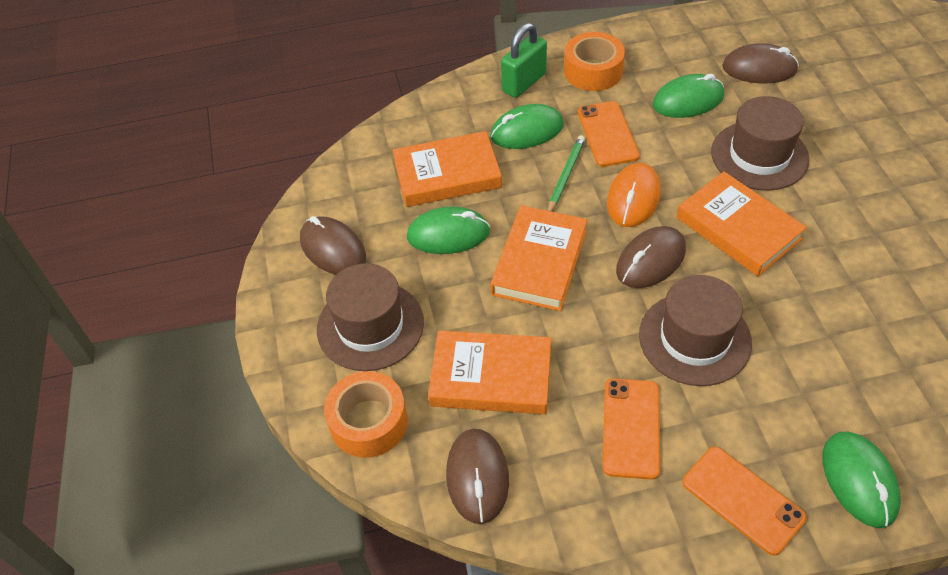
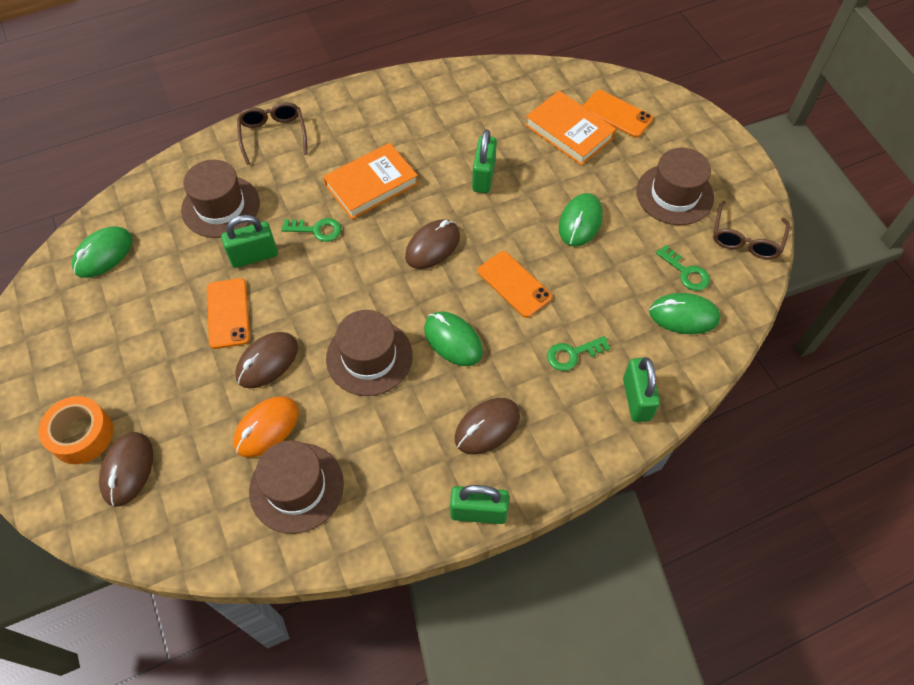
brown glasses: none = 0 -> [237,102,307,165] [713,201,790,259] = 2
brown hat: [317,263,424,371] [639,275,752,386] [711,96,810,191] = 3 -> [181,159,260,238] [249,441,344,534] [326,310,413,396] [636,148,714,225] = 4
green key: none = 0 -> [281,218,341,242] [547,336,611,371] [656,245,710,291] = 3
green padlock: [501,23,547,98] = 1 -> [221,215,278,268] [450,485,509,524] [472,130,497,193] [623,357,660,422] = 4
green pencil: [548,136,585,212] = 1 -> none = 0
orange book: [393,131,502,207] [428,330,551,414] [490,205,587,311] [677,171,807,276] = 4 -> [323,143,418,219] [525,91,616,166] = 2
orange tape: [324,371,408,458] [564,32,625,91] = 2 -> [38,396,113,464] = 1

